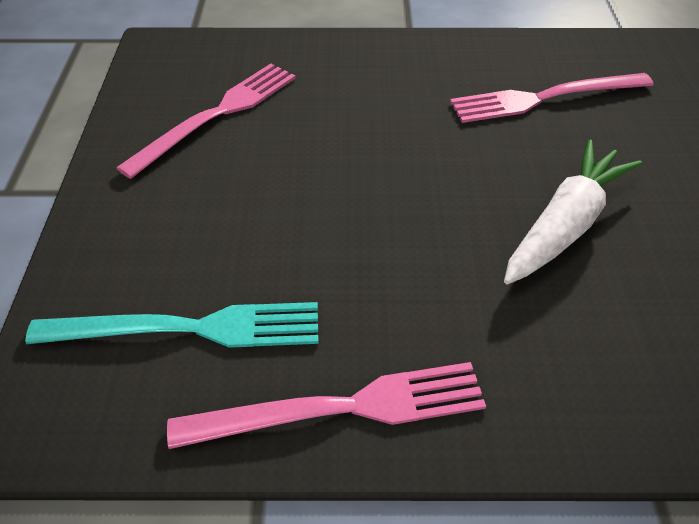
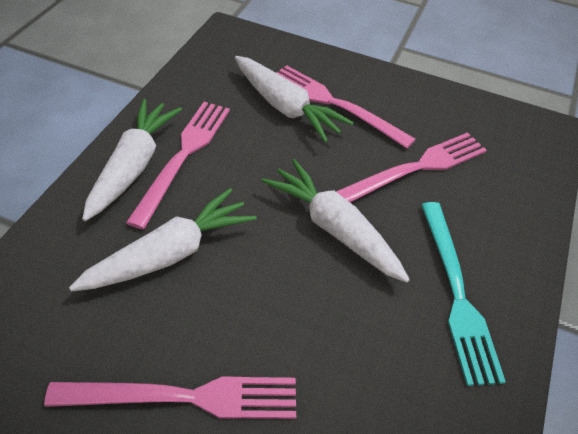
pink fork: [116,64,296,179] [167,362,486,449] [450,73,654,123] = 3 -> [44,377,296,419] [126,102,230,229] [276,65,416,148] [336,132,487,202] = 4
white carrot: [504,139,642,284] = 1 -> [69,188,256,291] [82,99,182,221] [235,56,354,143] [262,159,410,282] = 4

